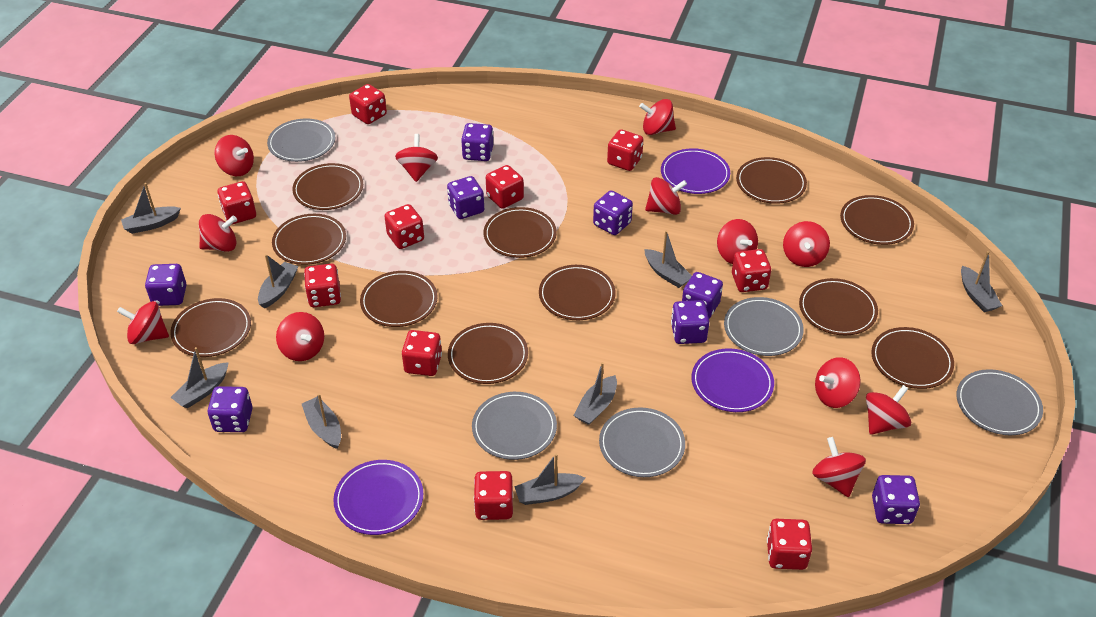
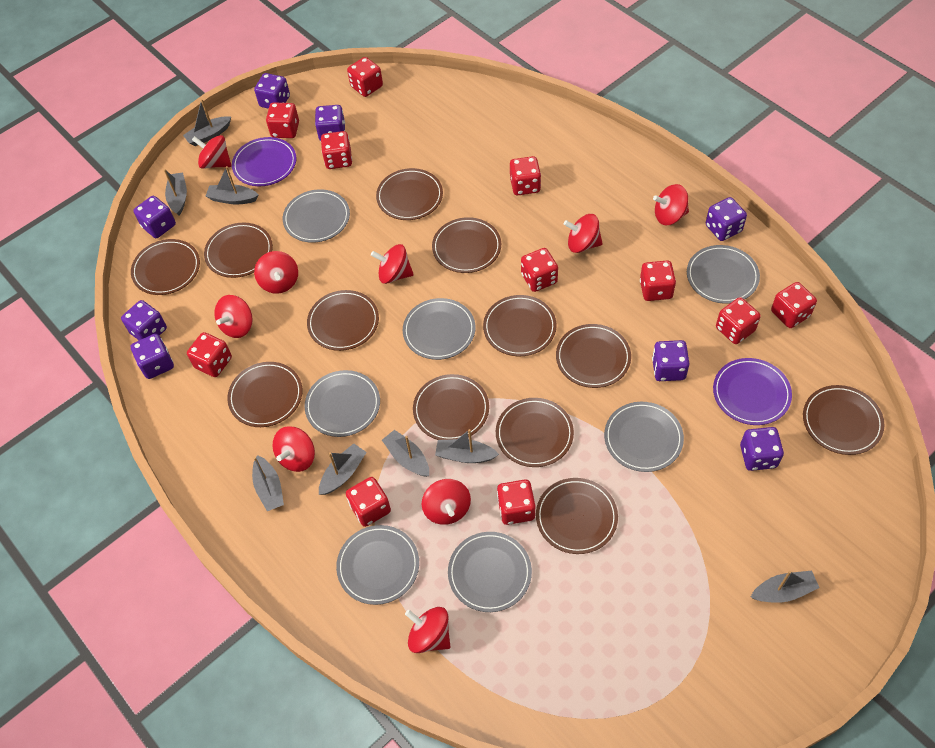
brown plate: [170,298,251,357] [272,214,346,265] [292,163,363,210] [360,271,438,327] [448,323,528,384] [484,207,557,258] [539,265,616,320] [736,157,807,204] [799,278,878,335] [840,195,914,245] [871,327,954,389] = 11 -> [131,239,200,295] [204,223,273,278] [227,362,302,427] [307,290,379,351] [376,168,443,220] [413,374,489,440] [432,217,501,273] [483,295,557,356] [496,398,574,467] [536,478,618,554] [556,324,631,388] [803,385,884,455] = 12
grey plate: [267,119,336,162] [472,392,557,460] [599,407,685,477] [724,297,804,356] [957,369,1043,435] = 5 -> [283,189,350,243] [304,370,380,437] [336,525,419,605] [403,298,476,360] [448,532,532,612] [604,402,684,472] [687,245,760,304] = 7
purple plate: [333,460,423,535] [661,148,730,194] [691,348,774,412] = 3 -> [232,137,297,186] [713,358,792,425] = 2
red dice: [217,181,256,225] [304,264,341,307] [349,84,387,124] [384,204,424,249] [402,330,442,376] [474,471,513,520] [486,165,524,209] [607,129,644,171] [732,249,771,292] [767,519,812,570] = 10 -> [187,332,232,377] [266,102,299,138] [321,131,352,169] [346,477,391,527] [347,57,383,97] [497,480,535,525] [510,156,541,195] [521,248,558,292] [640,261,676,301] [716,297,761,344] [771,282,817,328] = 11
red spinning top: [117,301,169,344] [199,214,237,252] [214,135,254,176] [276,312,324,361] [395,134,438,182] [639,99,676,135] [645,177,687,215] [717,219,758,264] [783,221,830,267] [812,437,866,497] [815,357,861,408] [866,385,911,435] = 12 -> [192,135,231,169] [214,295,253,338] [254,251,298,294] [272,426,315,472] [371,244,414,284] [405,607,450,653] [422,479,471,525] [564,214,603,253] [653,184,689,225] = 9

